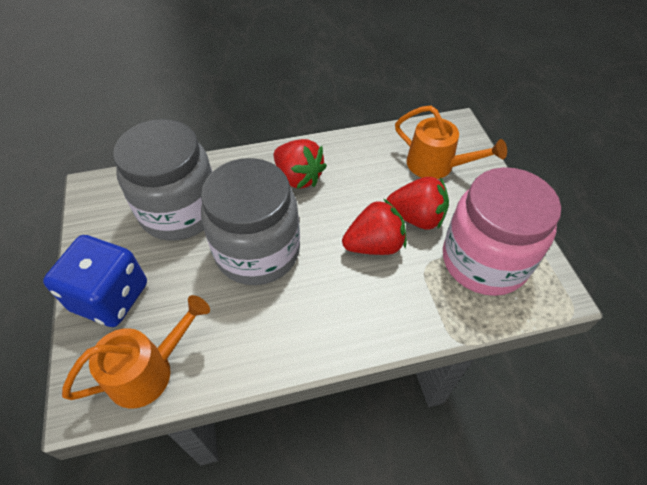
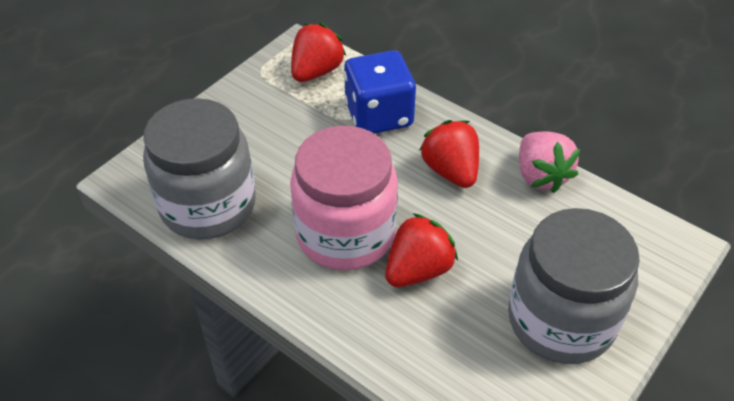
orange watering can: [62,295,210,409] [395,105,507,179] = 2 -> none = 0
pink strawberry: none = 0 -> [519,132,580,193] = 1

